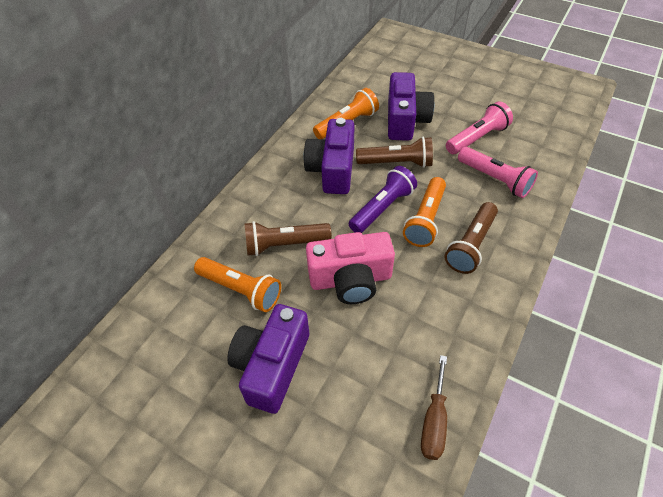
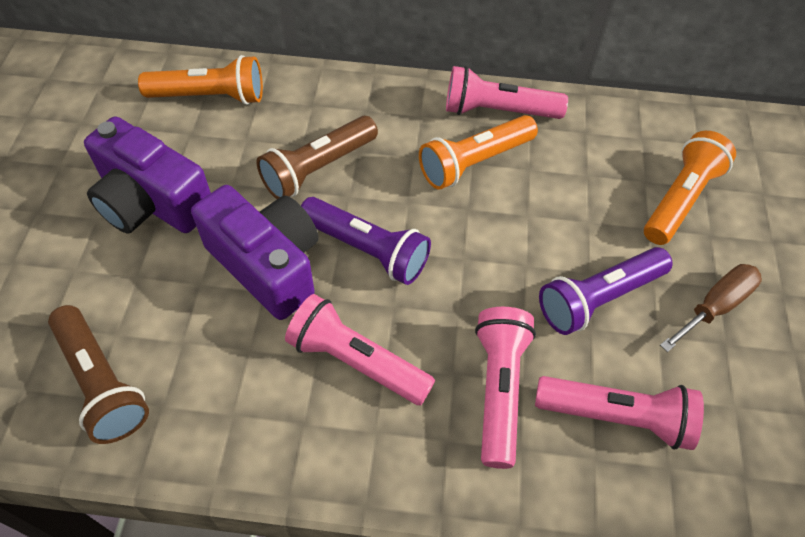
brown flashlight: [244,221,332,256] [356,137,433,168] [444,202,498,274] = 3 -> [48,305,149,444] [257,116,378,199] = 2
pink camera: [306,232,395,304] = 1 -> none = 0
pink flashlight: [446,101,513,154] [458,147,538,198] = 2 -> [285,294,435,405] [446,66,568,119] [475,307,536,469] [535,376,704,450] = 4
purple camera: [227,304,309,414] [303,118,355,194] [388,72,434,141] = 3 -> [84,116,211,234] [191,185,319,320] = 2
purple flashlight: [349,166,417,233] = 1 -> [301,197,431,285] [539,247,672,335] = 2

